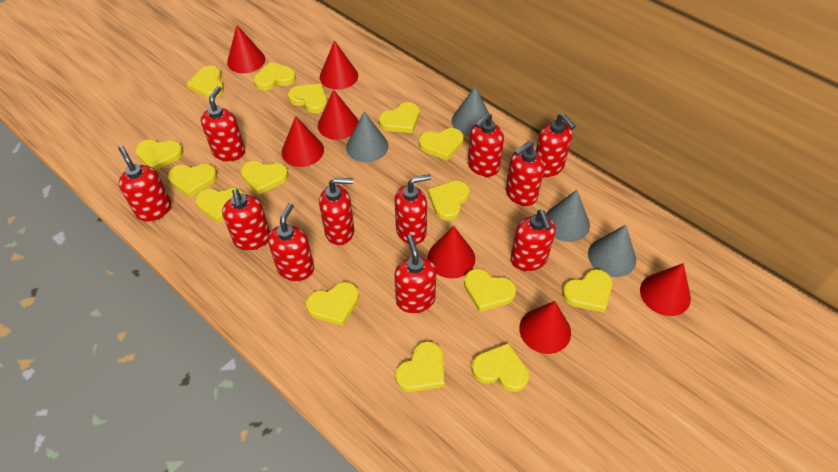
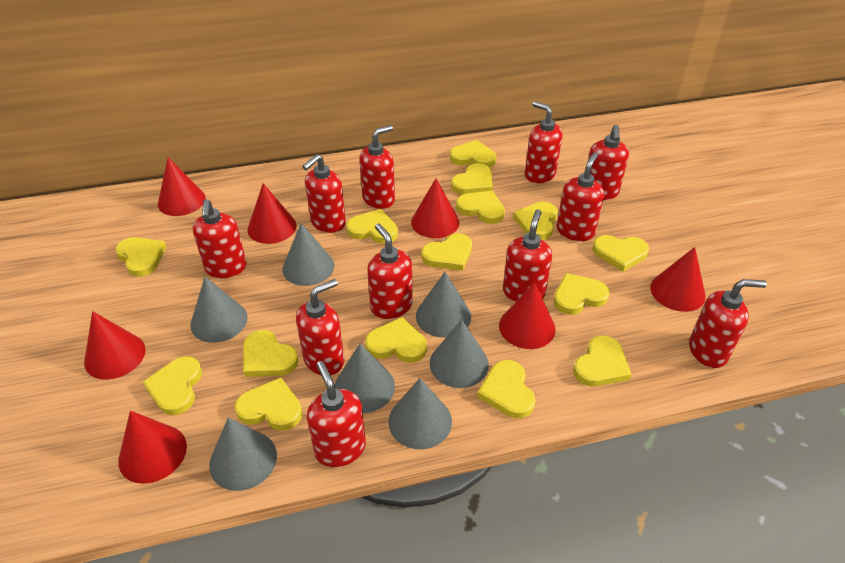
grey cone: [346,112,388,162] [452,86,489,136] [546,190,590,242] [588,225,636,277] = 4 -> [190,277,248,343] [209,417,277,491] [282,223,334,286] [335,343,395,413] [388,378,452,449] [416,272,471,338] [430,319,489,388] = 7

